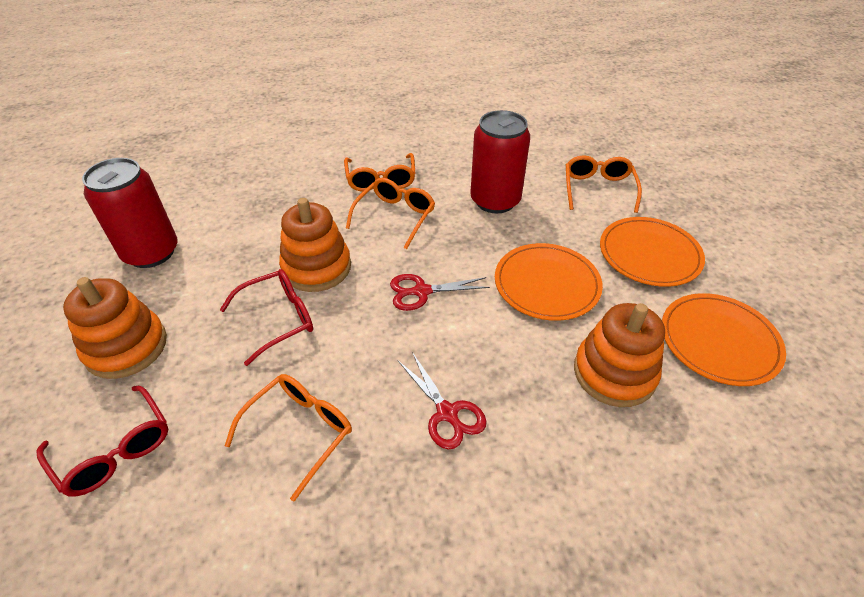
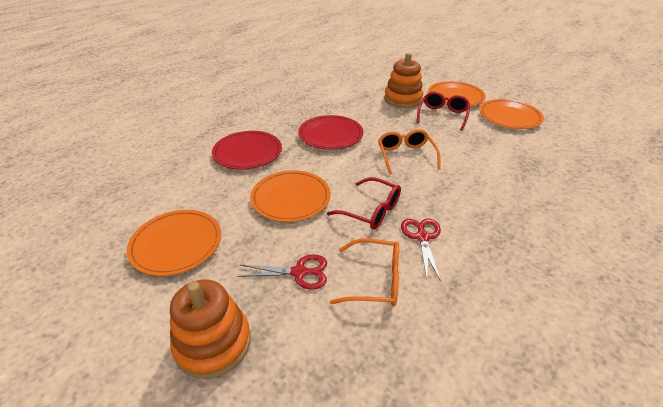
orange glasses: [225,374,352,502] [344,153,415,191] [346,178,435,249] [566,155,642,213] = 4 -> [330,238,399,306] [378,129,441,174] = 2
orange plate: [495,243,603,321] [600,217,705,287] [662,293,786,386] = 3 -> [127,210,221,276] [250,170,330,222] [428,81,486,107] [479,99,544,129] = 4
orange stacking toy: [63,277,167,379] [279,198,351,292] [574,303,665,407] = 3 -> [170,279,251,379] [384,53,423,108] = 2
red can: [82,158,178,268] [470,110,530,213] = 2 -> none = 0
red plate: none = 0 -> [212,131,282,170] [298,115,363,150] = 2

